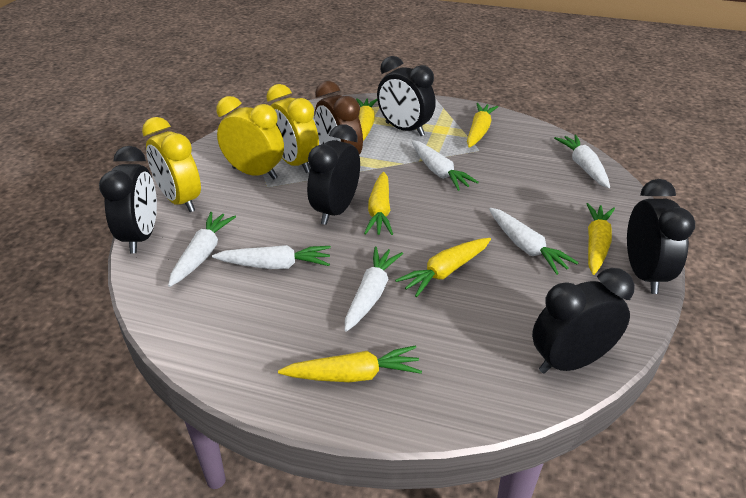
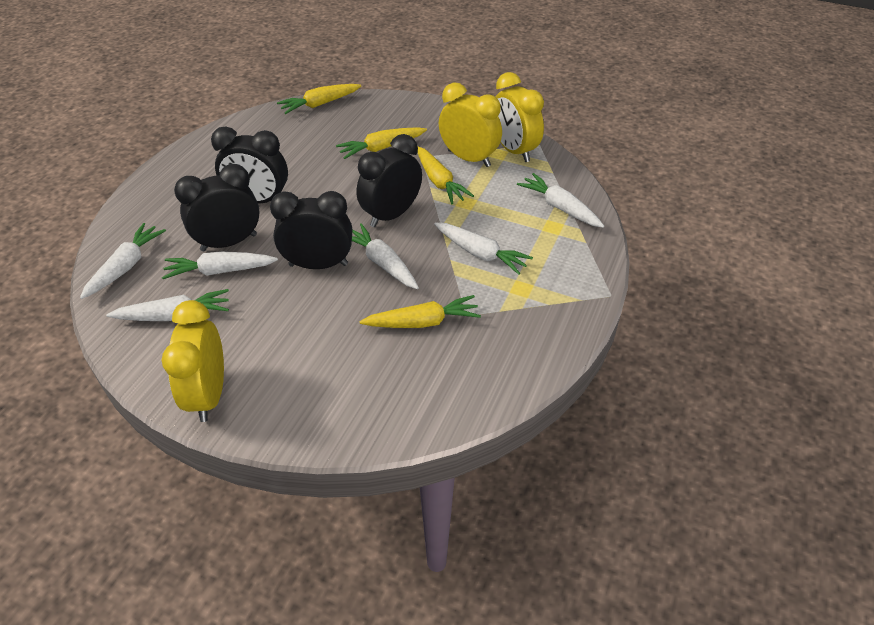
black clock: [99,146,157,253] [307,124,360,225] [377,56,436,136] [532,268,635,374] [627,179,695,294] = 5 -> [174,164,260,251] [211,127,288,204] [270,191,352,269] [356,134,422,227] = 4
brown clock: [315,81,363,155] = 1 -> none = 0
yellow carrot: [278,345,422,382] [356,98,377,141] [364,172,393,235] [395,238,491,297] [467,103,498,148] [587,203,615,275] = 6 -> [277,84,361,114] [336,127,427,159] [359,295,481,328] [417,146,474,204] = 4

